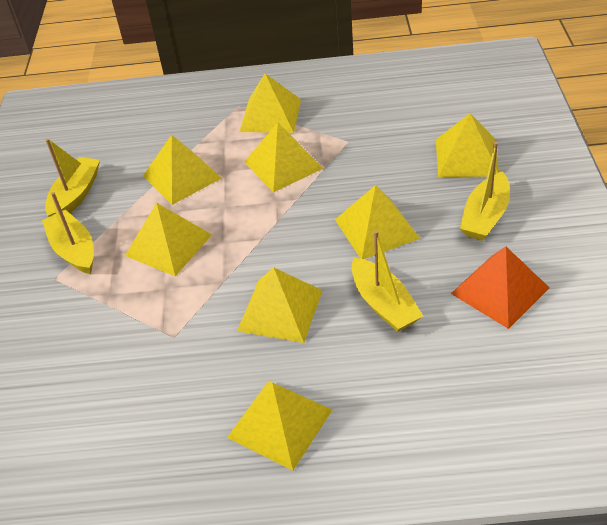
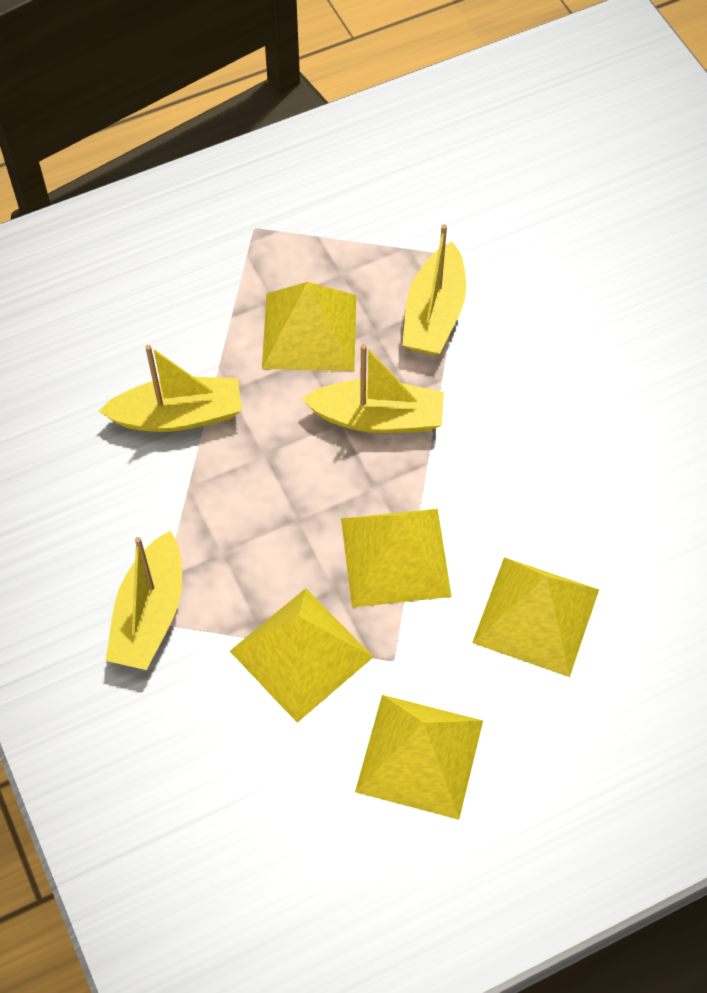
orange pyramid: [451,246,550,329] = 1 -> none = 0
yellow pyramid: [125,203,212,276] [143,135,221,205] [227,381,332,470] [237,267,323,343] [240,74,301,133] [244,122,324,192] [335,185,420,259] [436,113,499,177] = 8 -> [230,588,373,723] [262,282,357,371] [341,509,452,607] [355,695,483,820] [472,557,599,677] = 5

